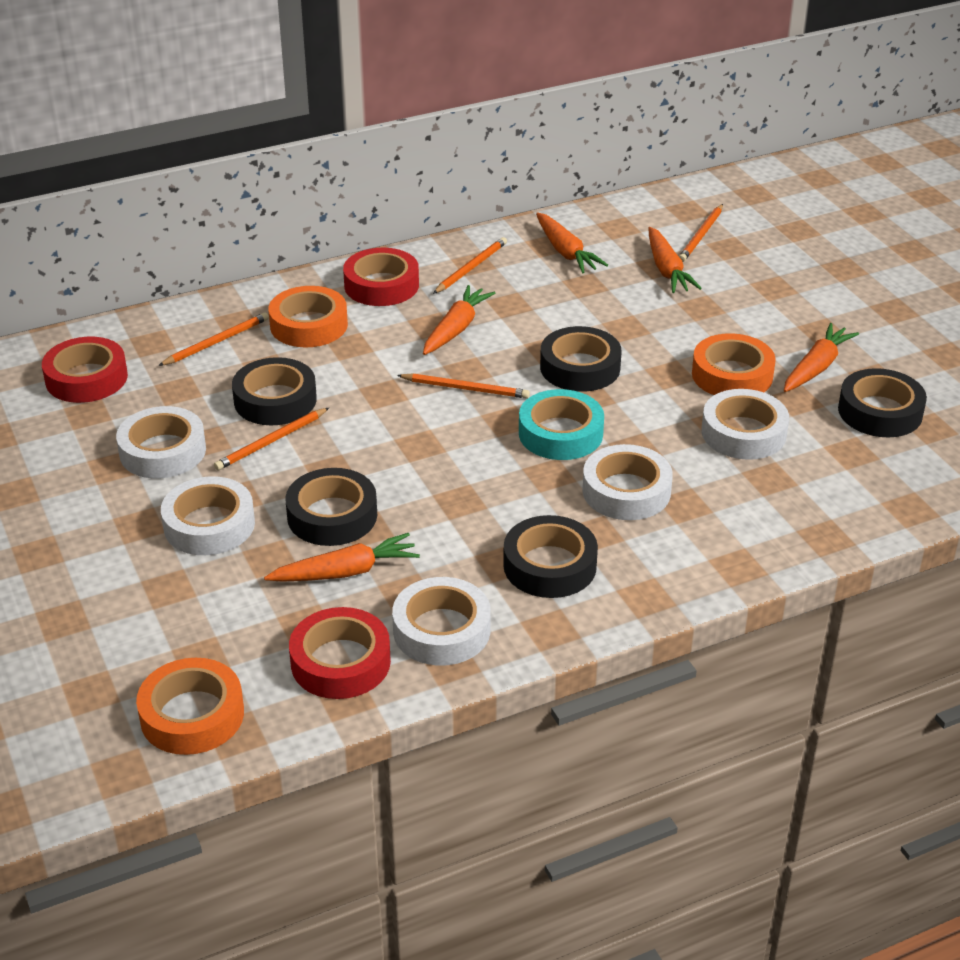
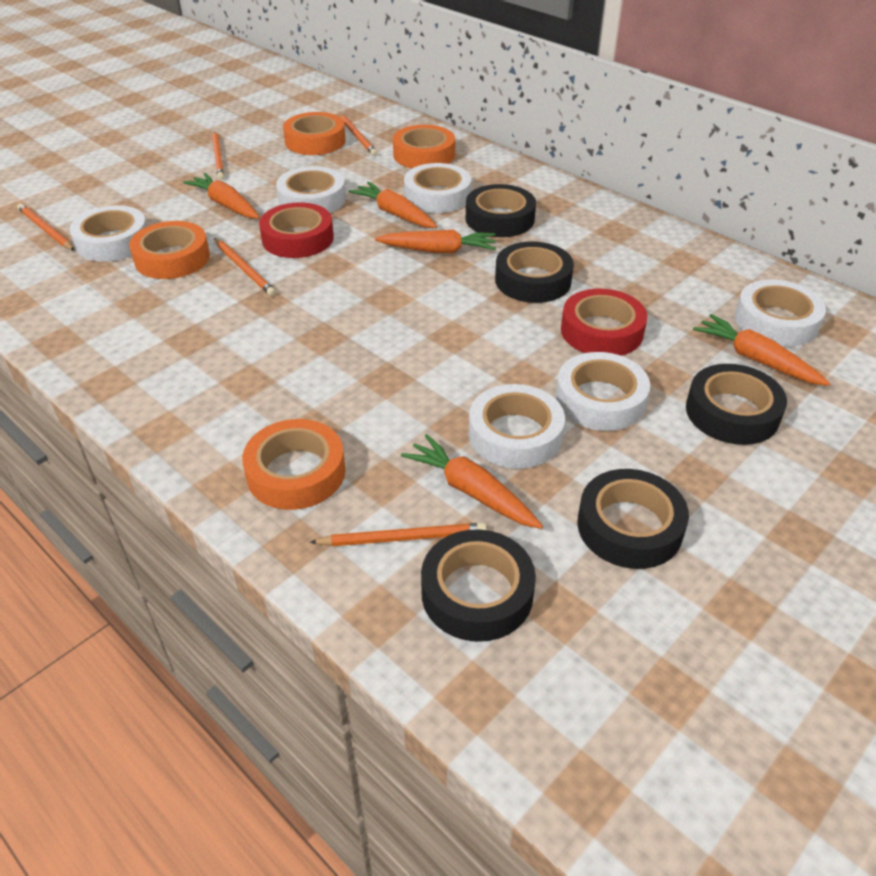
orange tape: [136,658,244,755] [268,286,348,347] [692,333,776,395] = 3 -> [129,221,210,279] [242,419,345,510] [283,112,346,155] [393,125,455,168] = 4
red tape: [42,337,128,403] [289,607,391,699] [343,248,419,306] = 3 -> [259,202,334,258] [561,289,647,356] = 2
turquoise tape: [519,389,604,460] = 1 -> none = 0
white tape: [116,406,206,478] [161,476,255,555] [392,577,491,666] [582,444,673,520] [701,389,789,460] = 5 -> [70,205,147,262] [276,166,346,213] [404,163,471,213] [469,384,565,469] [555,352,650,431] [735,279,826,347] = 6

